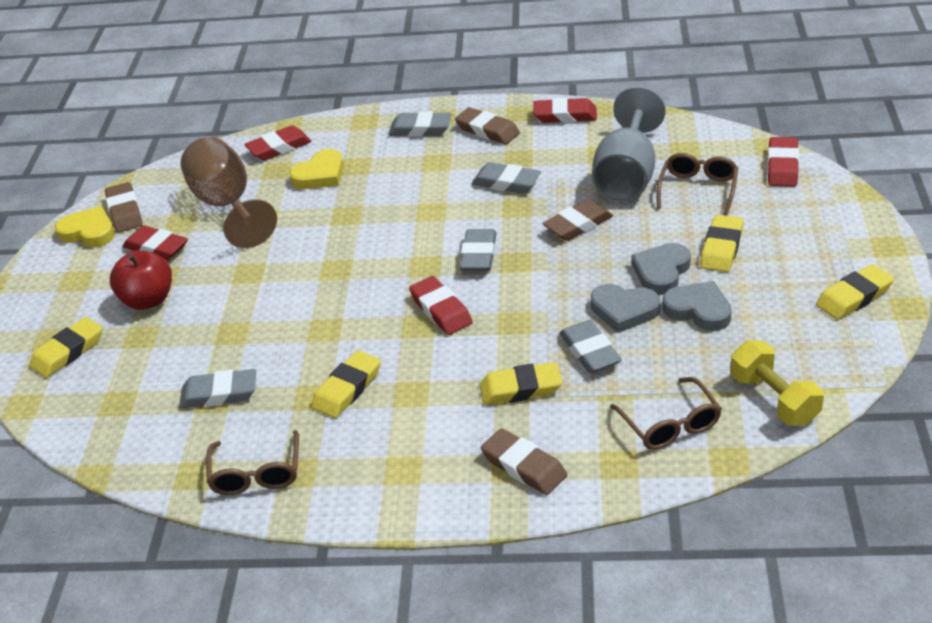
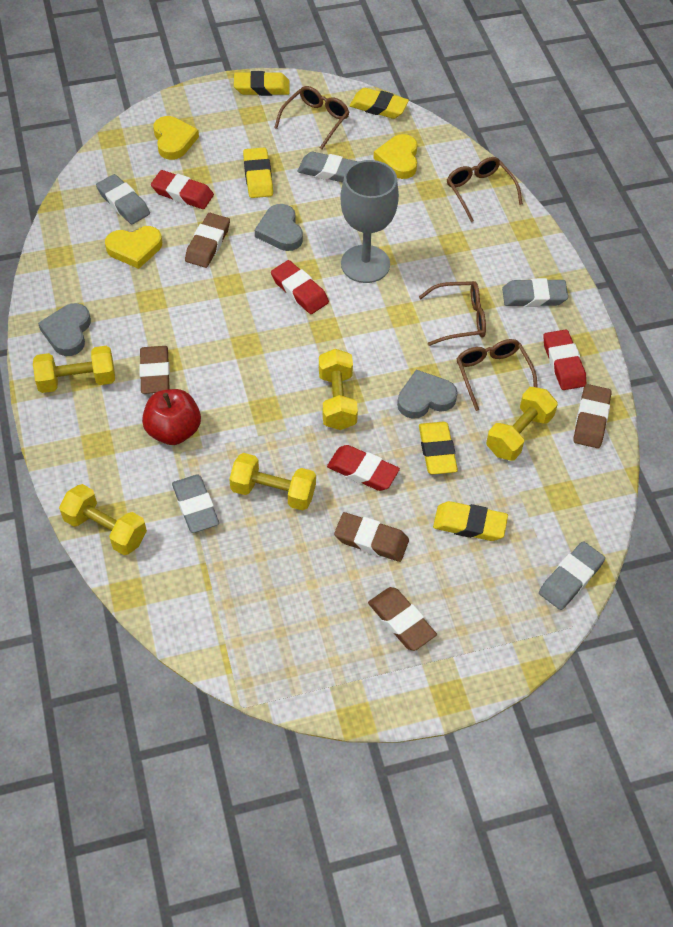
brown eraser: [105,182,143,233] [455,107,520,145] [481,428,567,495] [543,199,613,241] = 4 -> [139,346,170,394] [185,213,230,268] [334,512,409,562] [368,587,437,651] [573,384,611,448] = 5
brown glasses: [206,430,299,495] [610,377,722,450] [656,153,738,216] = 3 -> [274,86,349,149] [419,281,486,346] [447,157,523,222] [456,339,537,411] = 4
brown goblet: [181,137,277,248] = 1 -> none = 0
red eraser: [123,225,188,261] [244,126,312,160] [409,276,473,335] [533,98,597,123] [767,137,799,187] = 5 -> [151,170,214,209] [271,260,329,314] [327,445,400,491] [543,330,586,390] = 4
yellow dumbbell: [731,340,824,426] = 1 -> [33,346,115,393] [59,484,147,555] [229,453,316,511] [319,349,358,430] [486,387,558,461] = 5
yellow heart: [55,206,115,247] [289,149,344,189] = 2 -> [105,226,162,269] [153,116,199,160] [373,134,418,179] = 3

